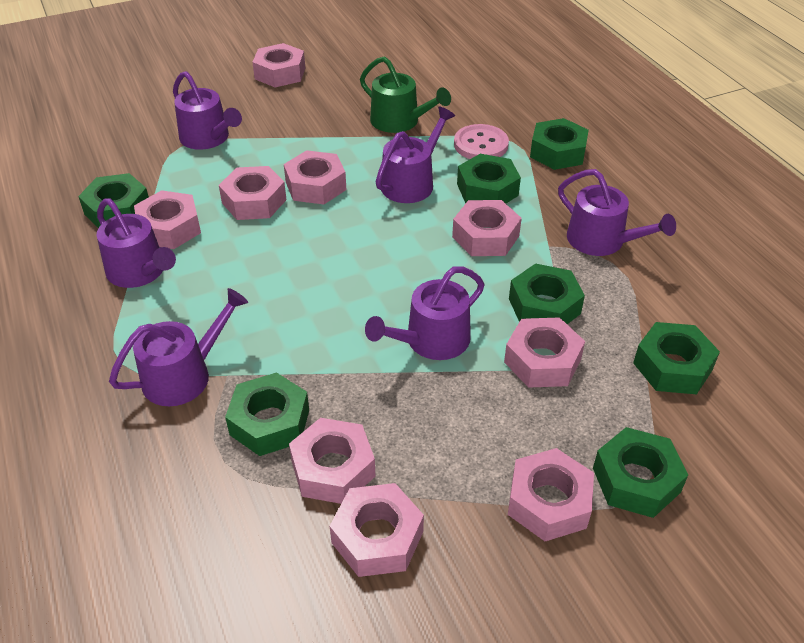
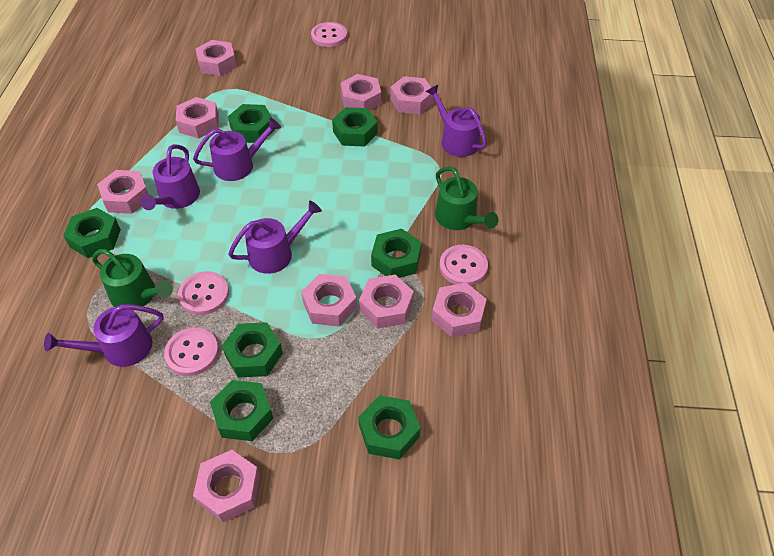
green watering can: [360,57,451,133] = 1 -> [92,249,173,307] [435,166,498,230] = 2
pink button: [454,124,509,159] = 1 -> [164,327,219,376] [178,271,229,315] [311,22,347,47] [439,245,488,286] = 4
purple watering can: [97,198,176,288] [109,288,248,406] [173,71,242,150] [365,266,485,360] [376,107,455,203] [558,169,676,256] = 6 -> [44,304,164,367] [140,144,200,210] [193,118,281,181] [228,201,322,274] [426,85,487,157] = 5

